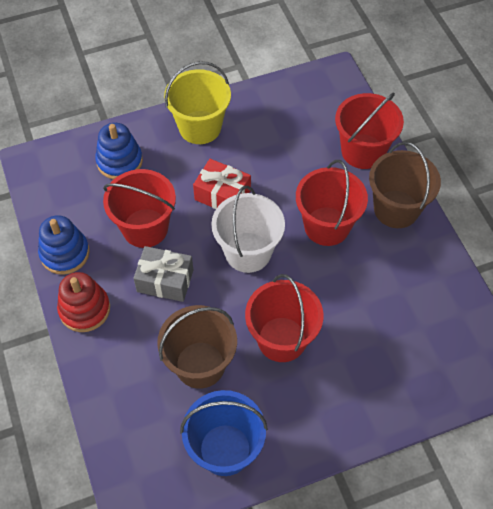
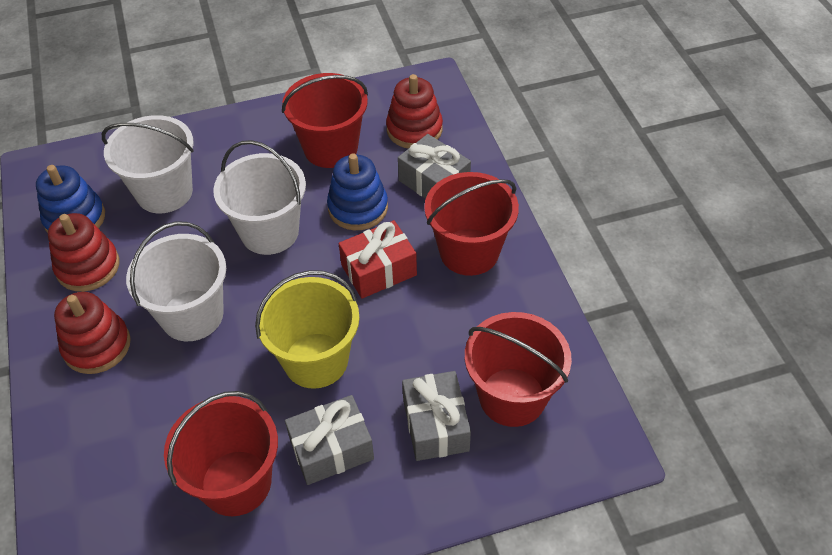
blue bucket: [180,390,268,476] = 1 -> none = 0
brown bucket: [157,305,237,389] [369,142,441,228] = 2 -> none = 0
grey gift: [133,246,193,302] = 1 -> [285,395,374,485] [398,134,471,199] [402,371,471,461] = 3
red stacking toy: [57,272,110,332] = 1 -> [48,213,119,292] [54,292,131,374] [386,74,443,149] = 3
white bucket: [211,186,285,273] = 1 -> [102,115,194,213] [126,221,226,341] [213,140,306,255] = 3

